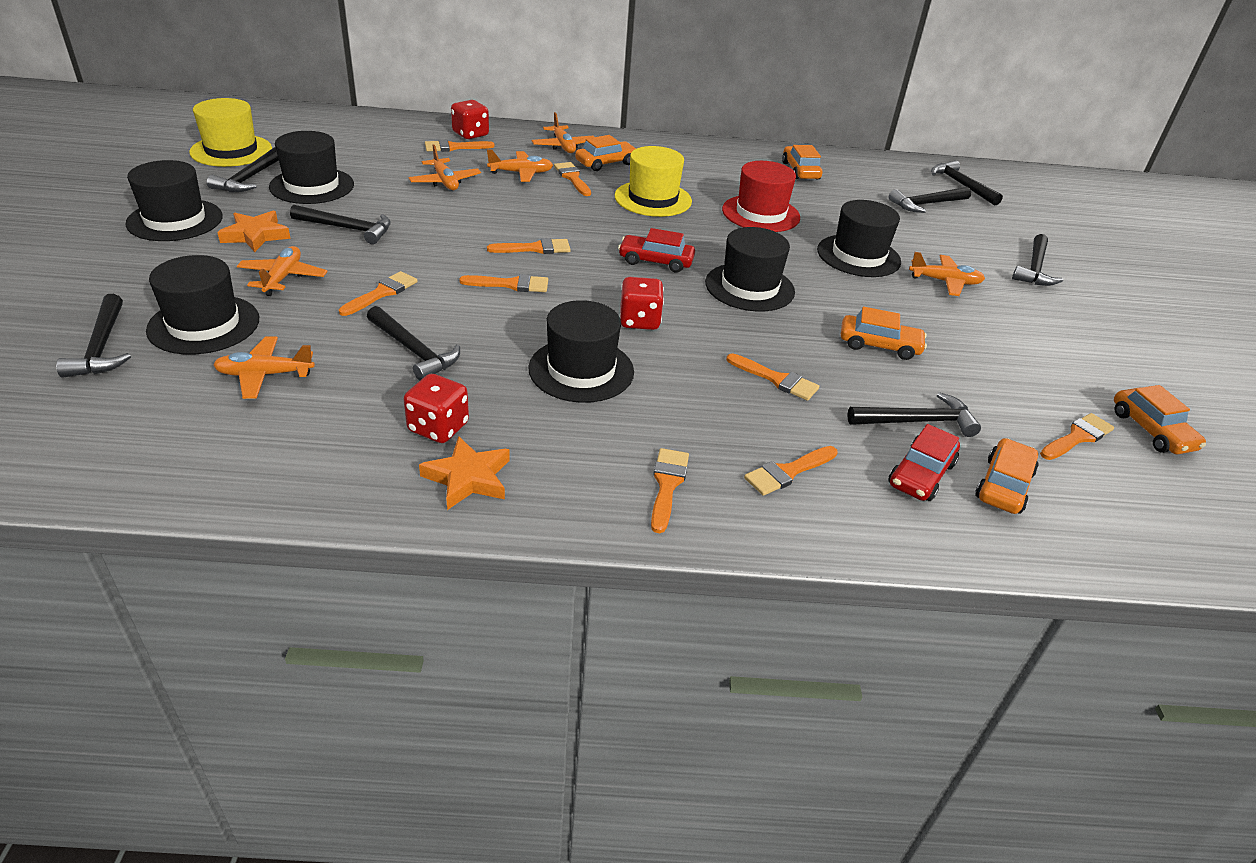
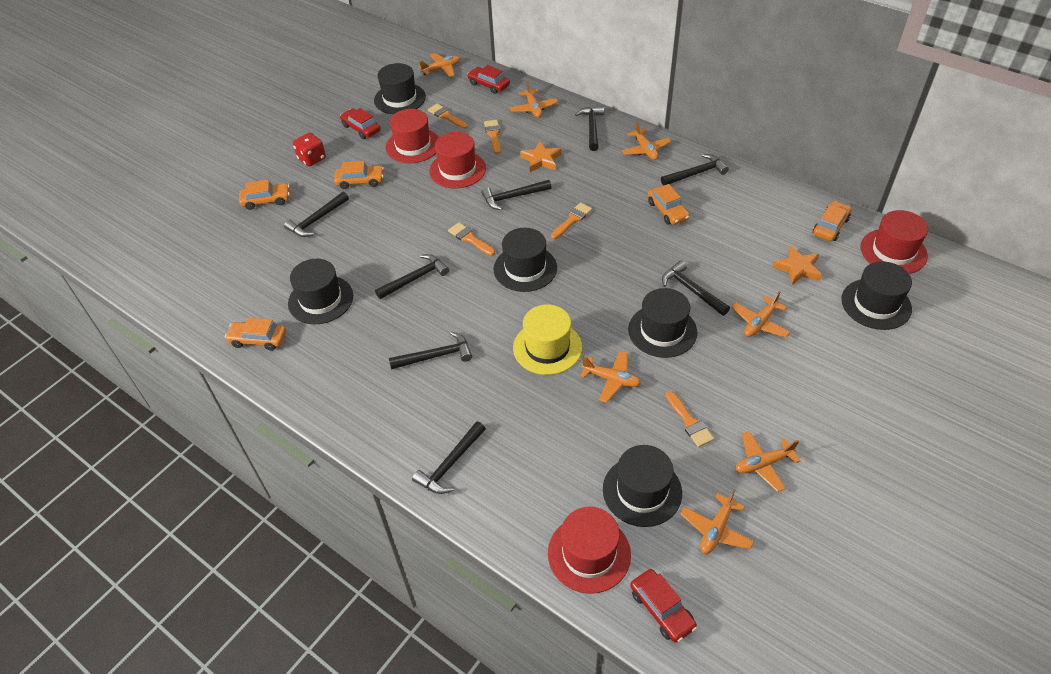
orange brush: [339,271,418,316] [425,140,495,152] [459,274,548,292] [487,238,571,254] [554,162,591,196] [651,448,689,533] [726,353,819,401] [744,446,838,496] [1040,413,1114,460] = 9 -> [428,104,468,129] [448,222,495,256] [484,120,501,154] [551,202,592,239] [666,391,714,447] = 5
orange plane: [213,337,315,399] [237,246,328,296] [409,144,481,190] [487,149,553,182] [531,112,594,153] [909,252,985,296] = 6 -> [419,53,460,77] [509,81,558,118] [580,351,641,403] [622,121,671,160] [680,489,754,554] [732,291,791,338] [735,431,800,492] = 7
red car: [618,228,695,273] [888,424,960,501] = 2 -> [340,108,381,139] [467,65,510,94] [630,569,697,643] = 3
red dice: [404,374,469,443] [451,100,489,139] [619,277,664,330] = 3 -> [293,132,326,167] = 1
red hat: [722,161,800,232] = 1 -> [386,109,439,163] [429,132,486,188] [548,507,631,594] [860,210,928,274] = 4
yellow hat: [189,98,272,167] [615,146,692,217] = 2 -> [513,305,582,375] = 1

